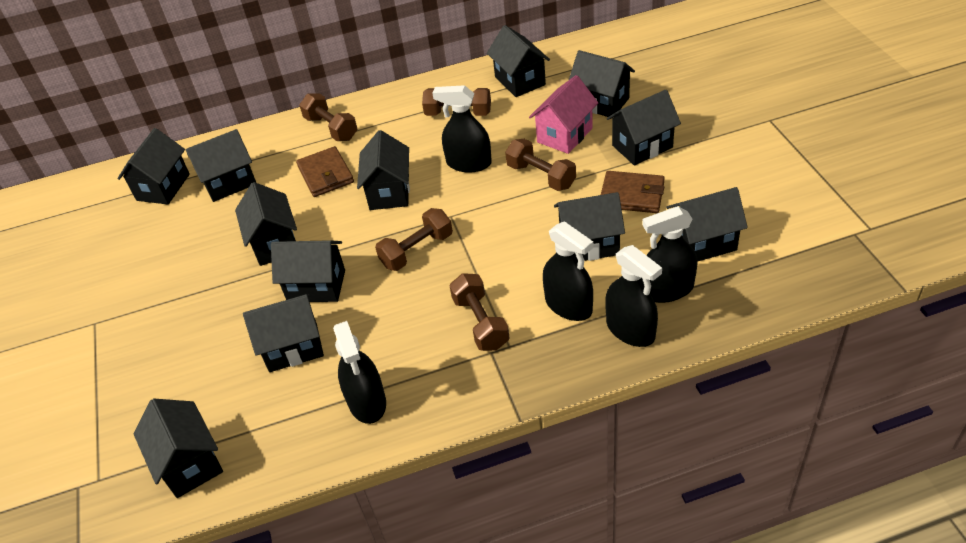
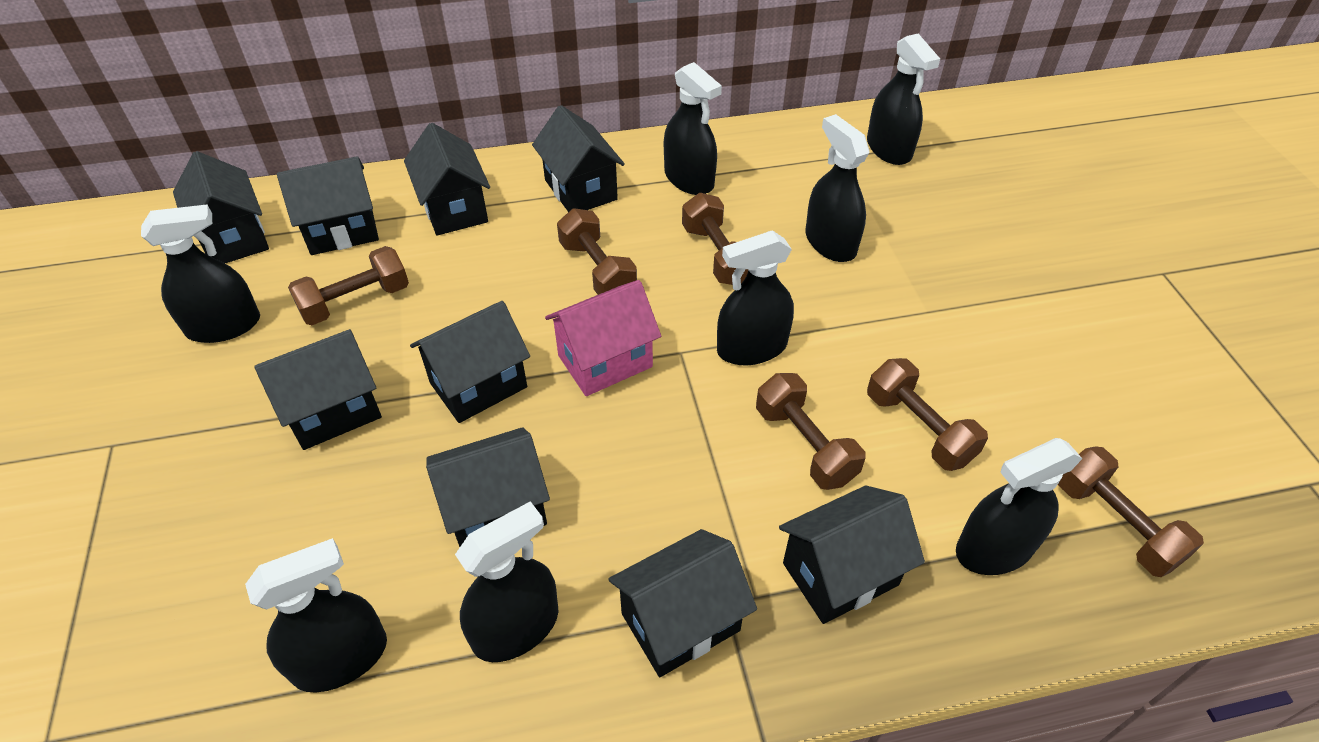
black house: [118,128,190,204] [134,399,223,498] [186,129,256,202] [235,182,297,266] [243,294,324,372] [271,240,345,302] [357,130,410,210] [487,25,550,97] [554,192,625,261] [569,50,635,117] [607,90,681,165] [666,187,748,262] = 12 -> [173,151,269,263] [254,329,382,450] [277,156,379,255] [404,123,490,236] [410,301,530,423] [426,427,550,547] [532,105,625,212] [608,529,757,677] [779,486,925,624] = 9
black spray bottle: [333,321,386,424] [433,85,492,172] [543,221,593,321] [605,245,662,347] [642,206,697,303] = 5 -> [141,204,260,343] [245,538,387,693] [455,501,559,662] [664,62,722,195] [717,230,794,365] [806,114,870,262] [867,34,940,165] [956,438,1082,575] = 8
brown dumbbell: [299,93,357,141] [375,208,453,271] [422,88,491,116] [449,273,510,351] [505,139,576,191] = 5 -> [288,246,409,325] [557,208,637,295] [682,193,748,285] [756,373,865,490] [867,358,988,471] [1058,446,1204,577] = 6
brown wallet: [296,146,354,197] [601,171,665,213] = 2 -> none = 0

